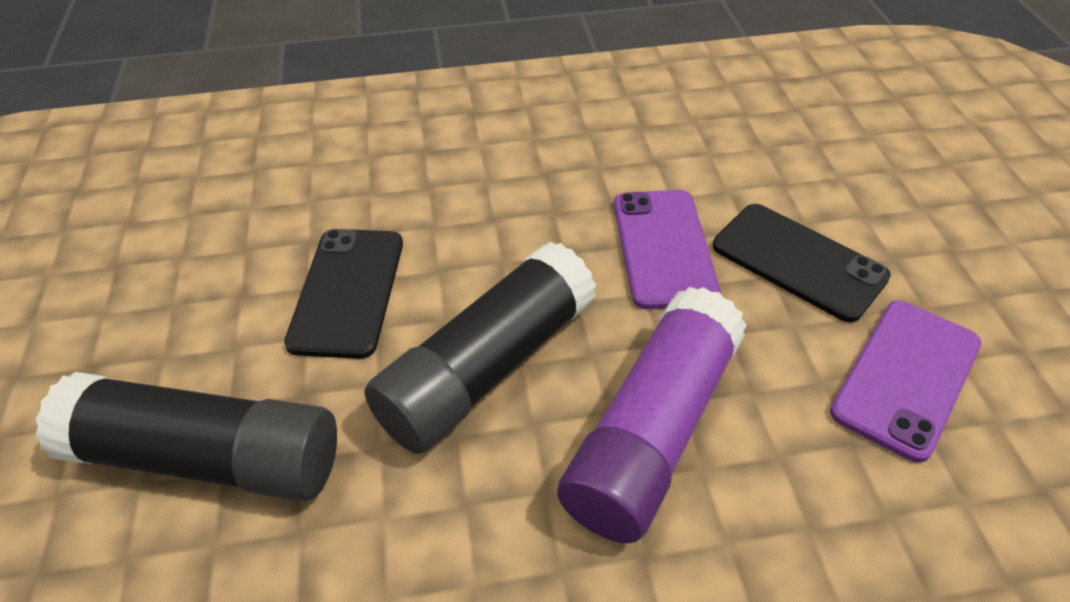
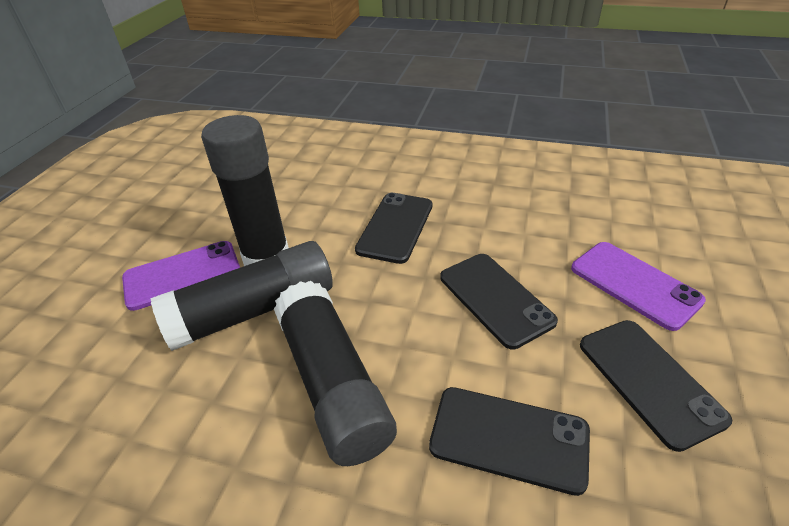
black glue stick: [35,372,337,501] [364,241,597,454] = 2 -> [150,241,333,351] [201,115,289,266] [274,281,397,466] = 3
black phone: [284,229,403,359] [713,204,891,322] = 2 -> [355,193,432,264] [429,387,590,496] [440,254,558,349] [580,320,732,452] = 4
purple glue stick: [557,287,747,543] = 1 -> none = 0

